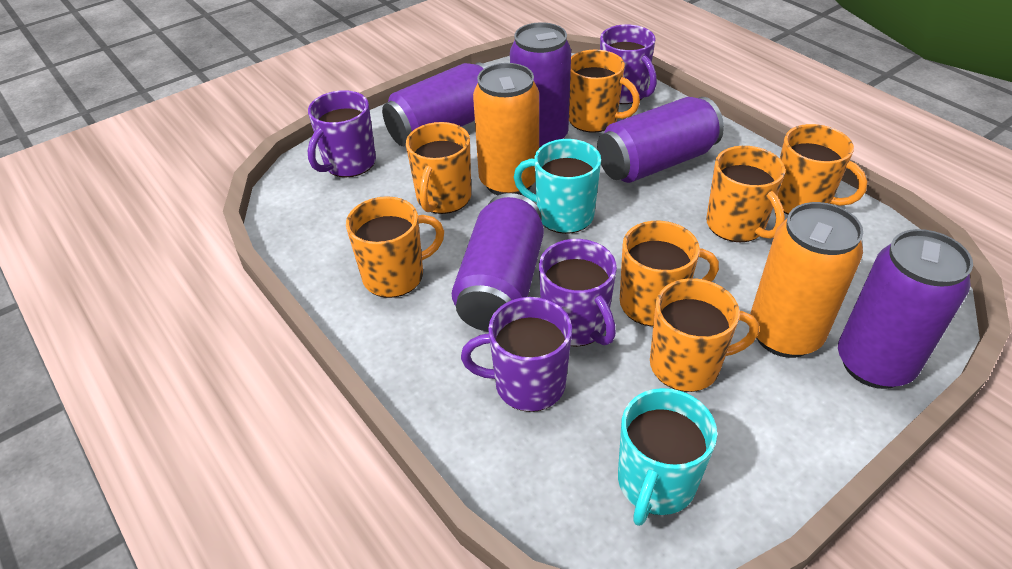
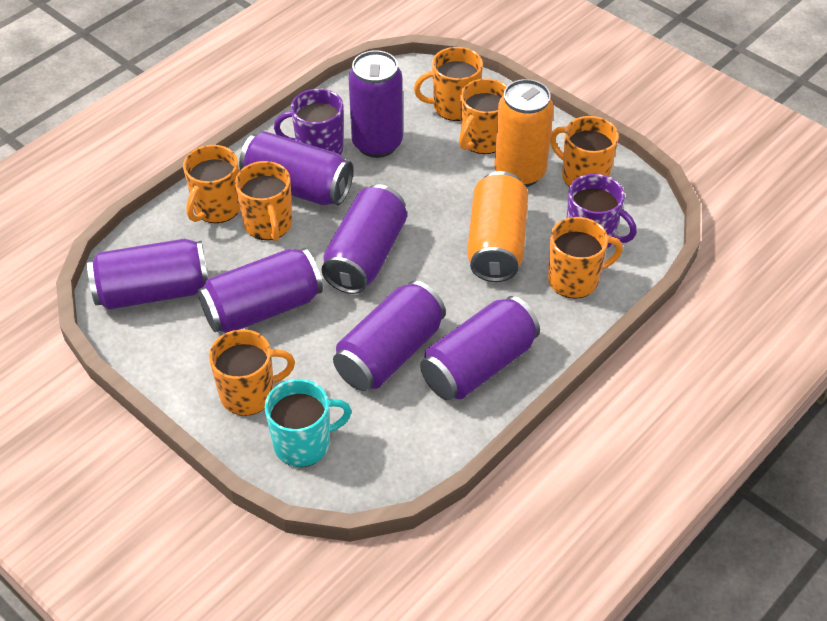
purple can: [382,62,487,146] [452,193,544,332] [510,22,571,148] [597,97,724,183] [838,229,973,389] = 5 -> [87,239,208,310] [198,248,323,333] [239,131,353,205] [321,184,407,294] [333,281,446,391] [348,50,403,158] [420,296,540,400] = 7
purple mug: [308,90,376,177] [461,297,572,412] [539,239,617,347] [600,24,657,104] = 4 -> [274,89,343,155] [567,174,637,249] = 2
turquoise mug: [514,139,601,234] [618,388,717,526] = 2 -> [265,379,352,467] = 1

